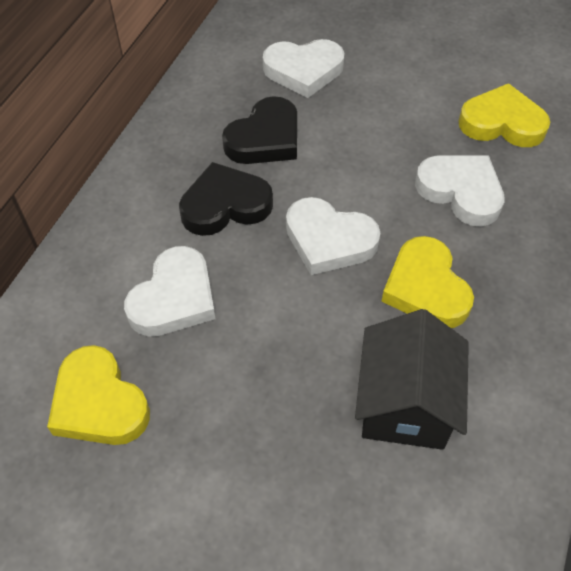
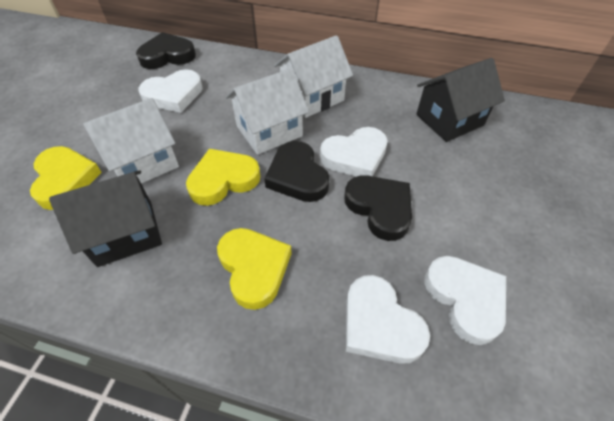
black heart: [179,162,273,236] [222,96,297,164] = 2 -> [136,32,196,69] [264,141,330,202] [344,175,412,241] = 3
black house: [355,309,469,450] = 1 -> [49,170,162,267] [416,58,505,142] = 2
white house: none = 0 -> [83,98,179,184] [226,68,309,155] [274,35,353,118] = 3

